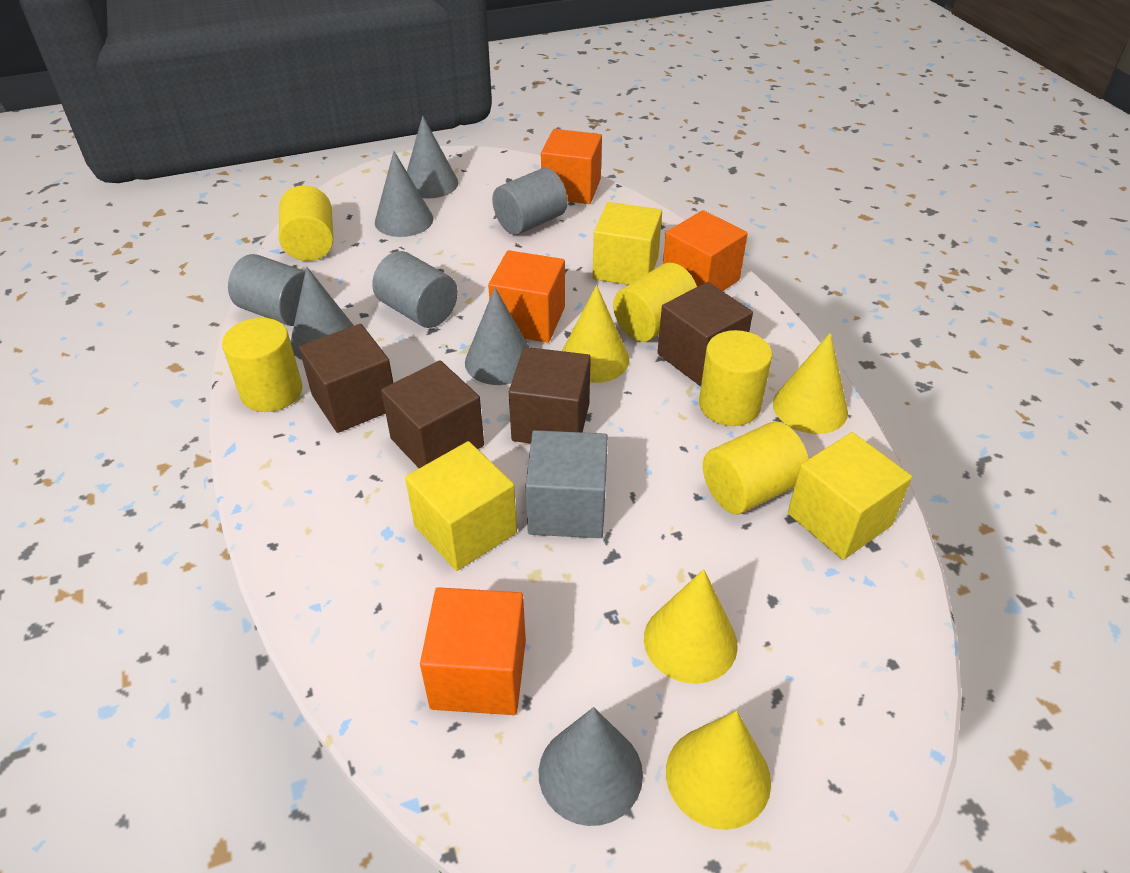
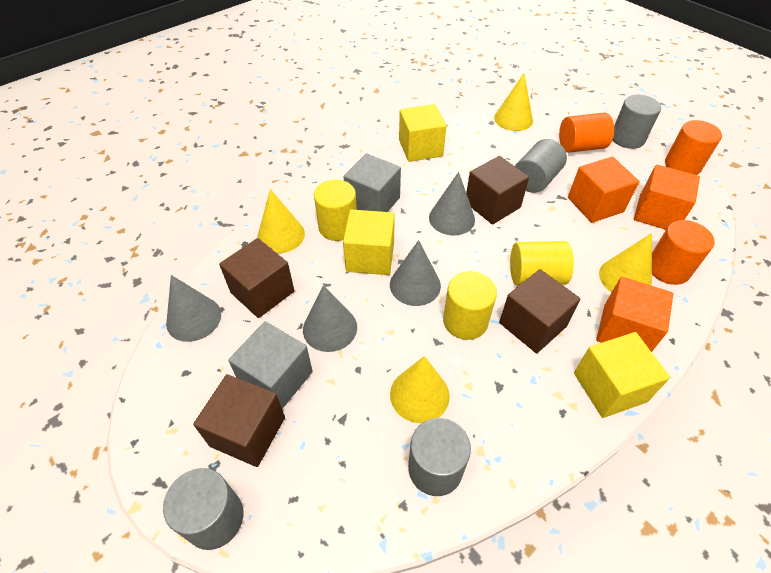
grey cone: [290,267,354,360] [375,151,433,237] [407,116,458,198] [465,288,529,385] [539,707,643,826] = 5 -> [166,275,221,342] [303,285,357,352] [390,240,441,306] [429,172,475,236] = 4
grey cube: [526,430,608,538] = 1 -> [228,321,313,409] [343,153,401,212] = 2
grey cylinder: [228,254,305,326] [372,251,458,328] [492,168,568,235] = 3 -> [163,468,243,550] [408,418,471,496] [515,139,567,193] [613,95,661,149] = 4
orange cube: [420,587,526,715] [488,250,565,343] [541,129,602,204] [663,210,748,291] = 4 -> [568,157,640,223] [596,277,673,352] [634,165,700,230] = 3
orange cylinder: none = 0 -> [559,113,614,153] [652,220,715,285] [665,120,722,175] = 3
yellow cylinder: [222,318,303,412] [279,185,333,261] [613,263,697,342] [699,330,772,426] [703,422,809,514] = 5 -> [314,180,357,241] [443,271,497,340] [510,241,574,286] = 3

